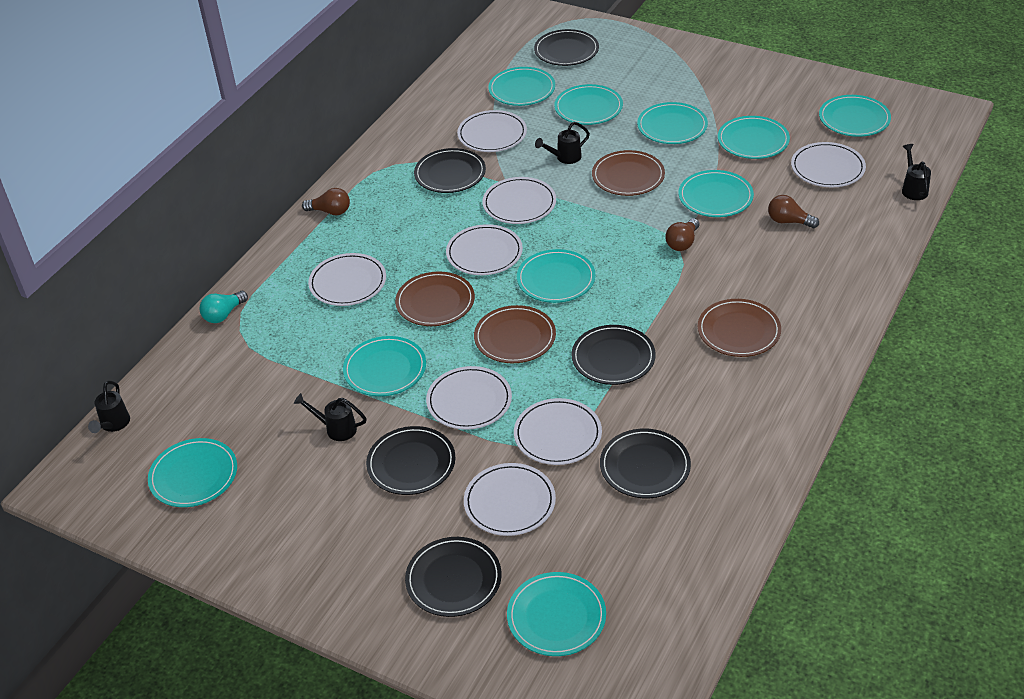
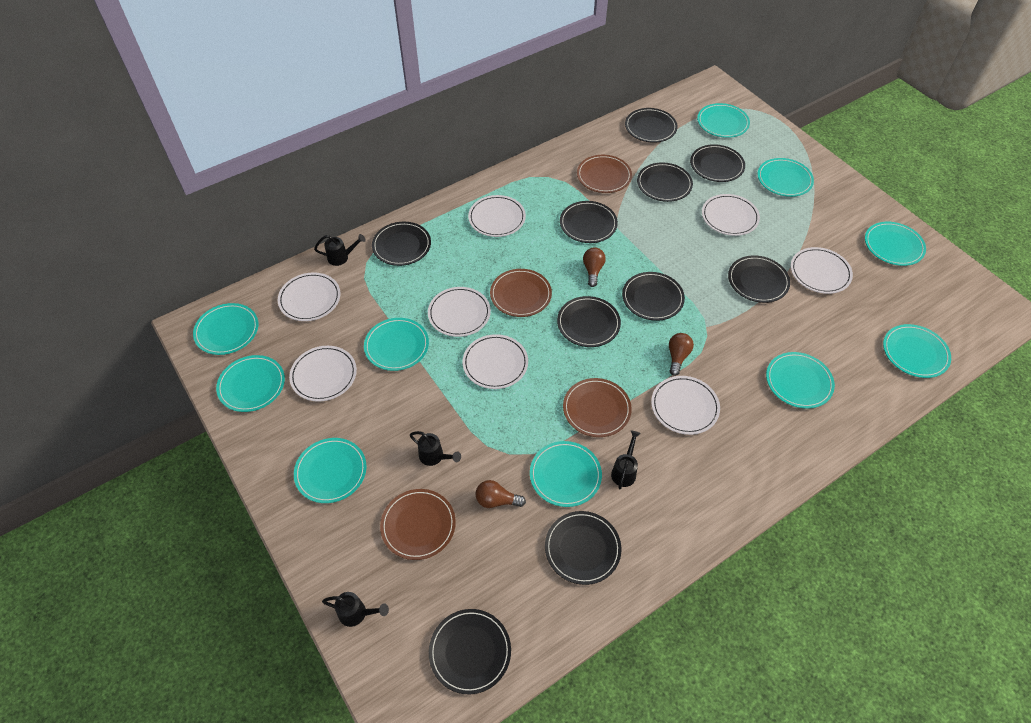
black plate: [366,426,455,495] [405,537,502,617] [414,148,486,193] [534,29,599,66] [571,325,656,385] [600,429,691,498] = 6 -> [372,222,431,266] [429,609,511,694] [545,511,621,585] [557,296,621,347] [560,201,618,243] [622,272,685,321] [625,108,678,143] [637,162,693,202] [690,144,745,182] [728,255,790,303] = 10
turquoise light bulb: [200,291,248,323] = 1 -> none = 0

